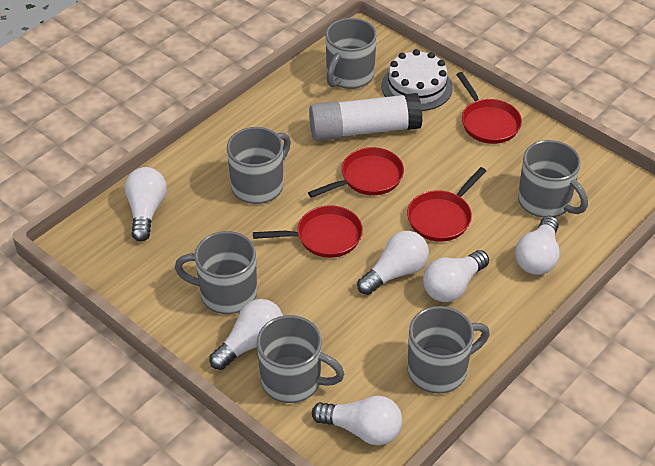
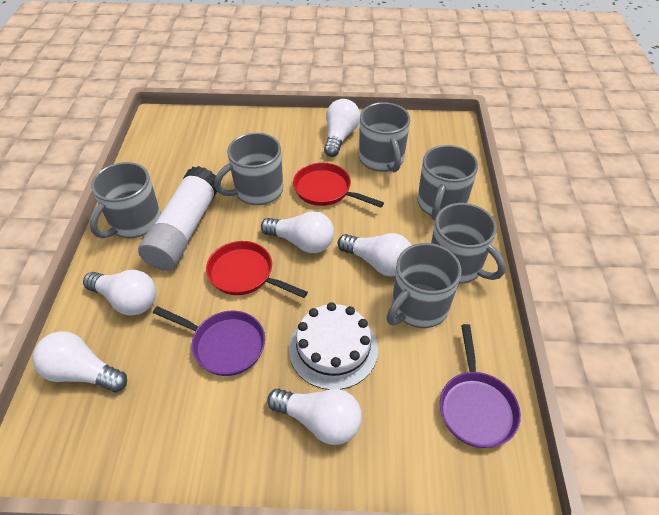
purple pan: none = 0 -> [153,306,265,376] [440,324,521,448] = 2
red pan: [253,205,363,258] [308,147,404,198] [407,167,486,242] [456,72,522,144] = 4 -> [206,241,308,298] [293,162,384,208] = 2

